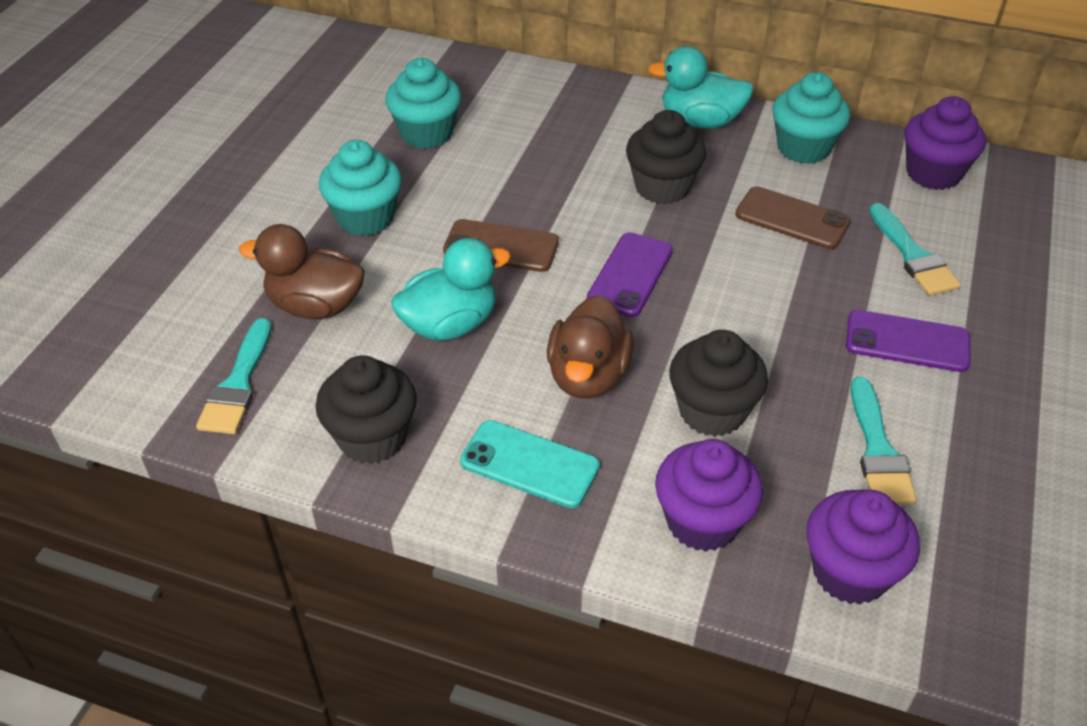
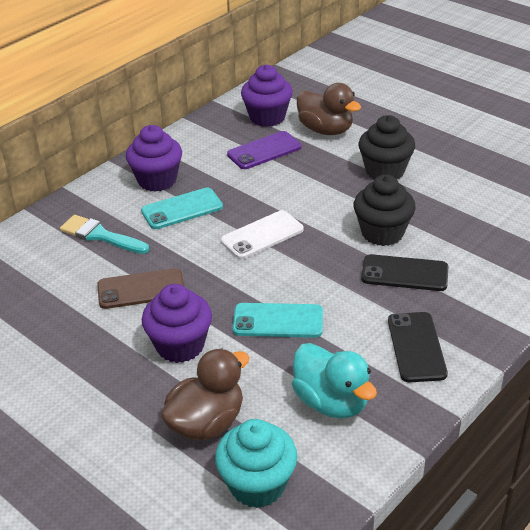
black cupcake: [316,355,417,464] [626,110,706,204] [669,330,768,437] = 3 -> [354,174,416,246] [359,115,415,179] = 2
black phone: none = 0 -> [361,254,448,291] [388,312,448,382] = 2
brown phone: [443,219,559,272] [735,186,851,249] = 2 -> [97,268,184,309] = 1
purple phone: [587,232,673,317] [846,310,970,372] = 2 -> [227,131,301,169] = 1
turquoise brush: [196,318,272,434] [851,377,917,504] [869,203,961,296] = 3 -> [60,215,149,254] = 1
turquoise cupcake: [319,140,402,236] [385,58,461,149] [772,72,850,164] = 3 -> [215,419,297,508] = 1
turquoise duck: [391,238,511,341] [648,46,754,128] = 2 -> [292,343,377,419] = 1
turquoise phone: [460,420,600,508] = 1 -> [141,188,223,229] [232,303,323,338] = 2
white phone: none = 0 -> [221,210,304,259] = 1

